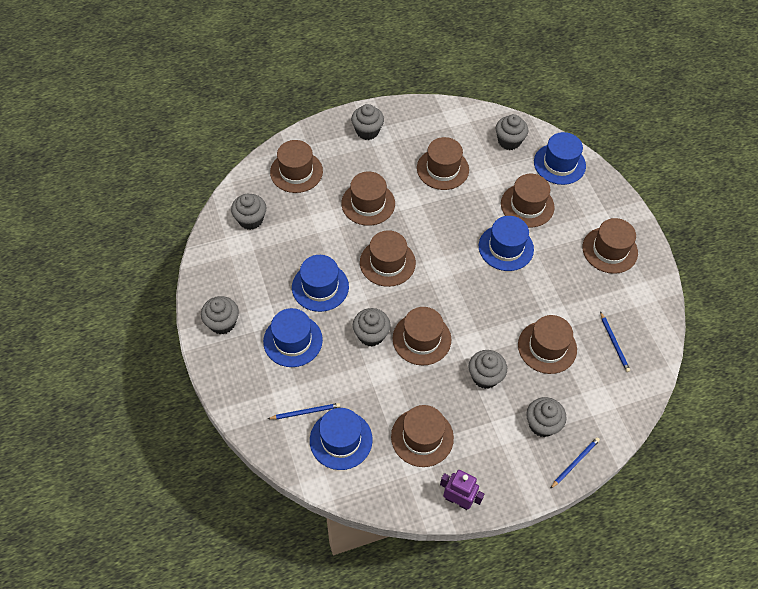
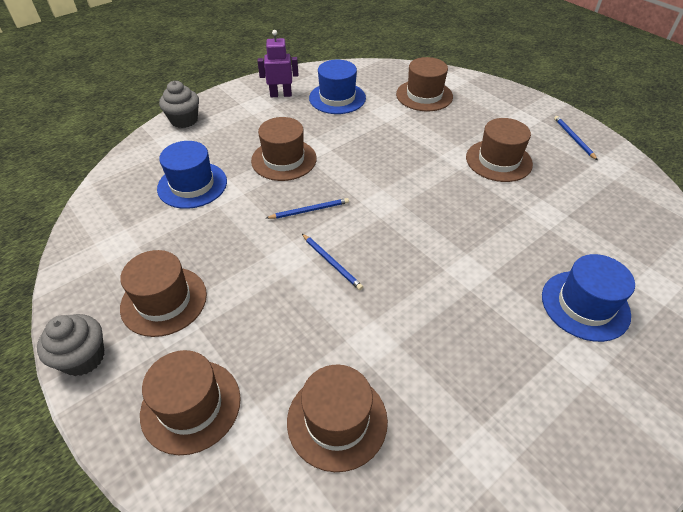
blue hat: [263,308,323,367] [292,255,349,312] [310,408,373,470] [479,216,534,271] [534,132,586,185] = 5 -> [157,141,227,209] [309,60,366,114] [542,254,635,342] = 3
brown hat: [270,140,323,193] [341,172,395,226] [360,230,416,287] [391,405,454,467] [392,307,451,366] [417,137,469,190] [501,174,555,227] [518,315,577,374] [583,218,638,274] = 9 -> [120,250,207,337] [140,350,241,455] [251,117,317,181] [287,365,388,472] [396,57,453,111] [466,118,533,182] = 6
grey cupcake: [201,296,239,334] [231,194,266,230] [351,104,384,140] [353,308,391,346] [469,350,507,389] [496,114,528,150] [526,397,567,437] = 7 -> [37,314,105,376] [159,81,199,128] = 2

